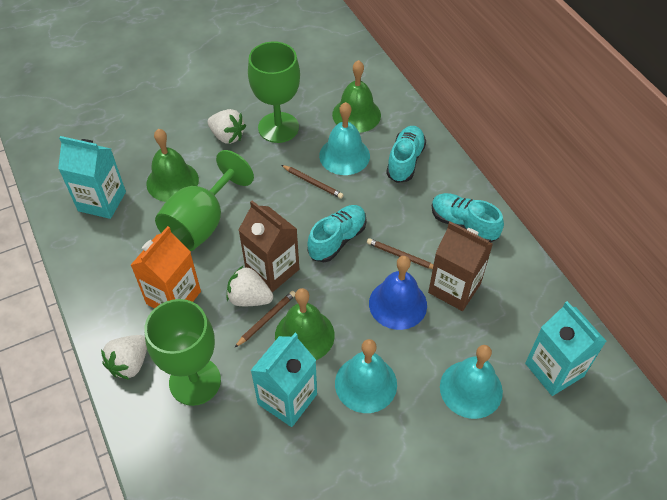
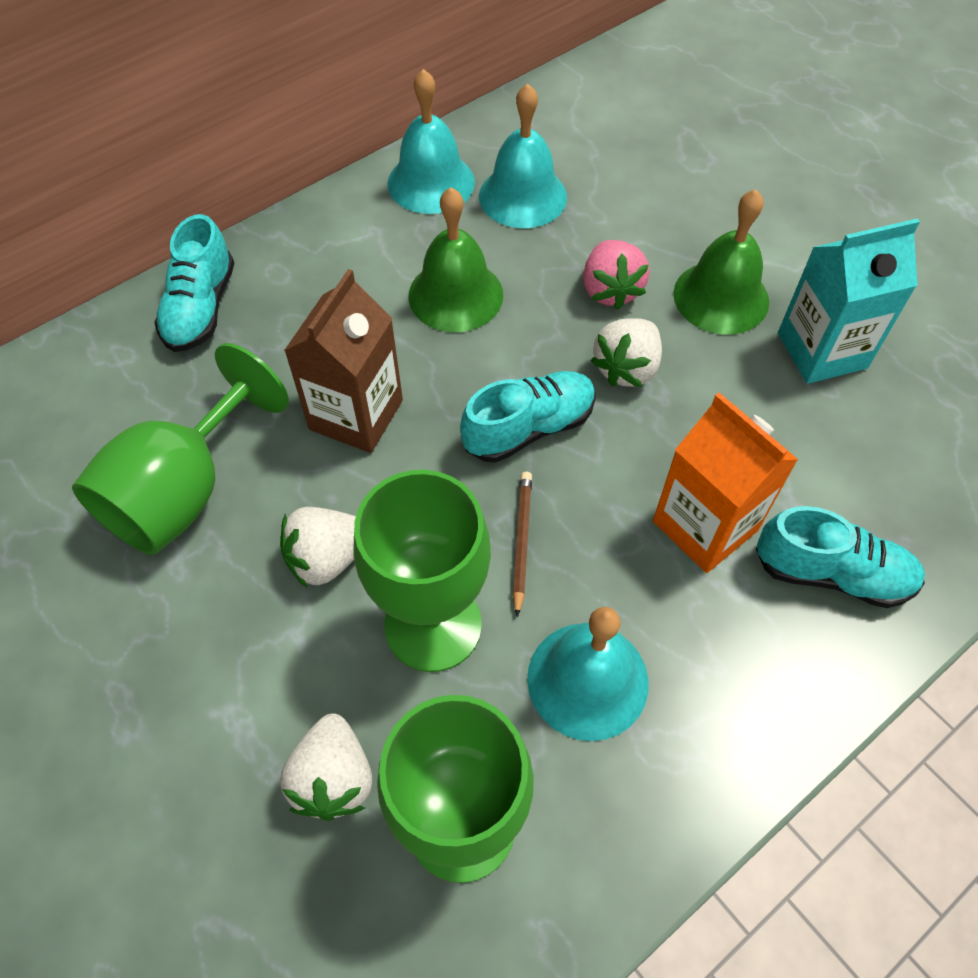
blue bell: [369,256,427,330] = 1 -> none = 0
brown carton: [239,201,299,292] [428,222,493,311] = 2 -> [284,269,403,453] = 1
brown pencil: [234,291,295,348] [281,165,344,199] [367,238,433,269] = 3 -> [513,472,532,617] = 1
green bell: [146,129,199,202] [275,288,335,360] [332,60,381,133] = 3 -> [408,187,503,332] [673,189,769,335] = 2
pink strawberry: none = 0 -> [583,240,650,310] = 1
turquoise carton: [58,136,126,219] [250,333,317,427] [525,301,606,396] = 3 -> [778,218,920,384] = 1

